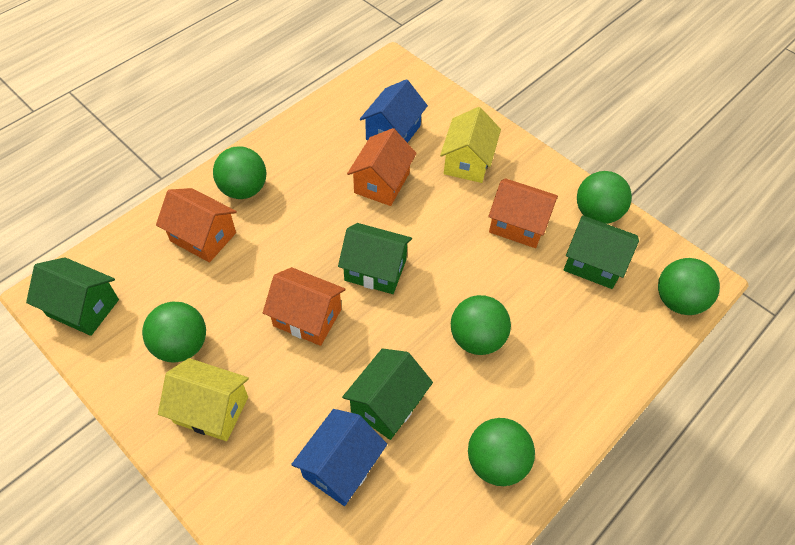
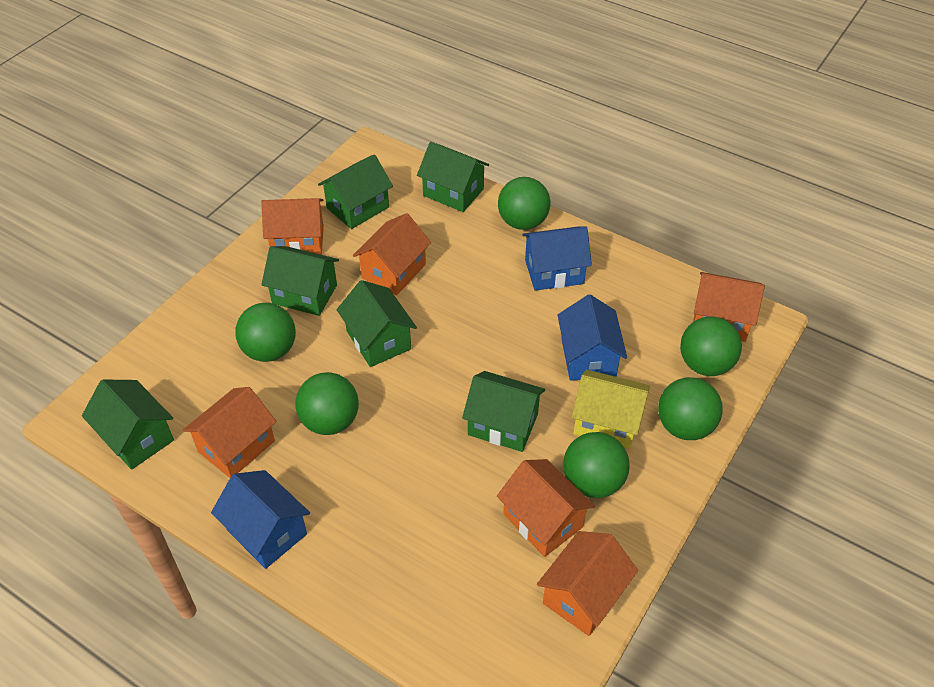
blue house: [291,409,387,506] [360,79,428,143] = 2 -> [211,470,310,569] [522,227,592,291] [558,294,627,381] = 3
green house: [26,257,119,336] [338,223,412,294] [342,348,433,440] [563,215,639,289] = 4 -> [82,380,174,470] [261,246,339,316] [318,154,393,229] [337,280,417,367] [417,142,489,212] [462,371,545,452] = 6
orange house: [156,188,237,263] [263,267,346,346] [347,128,417,206] [488,178,558,248] = 4 -> [183,387,277,478] [261,198,324,255] [353,213,431,295] [497,459,595,557] [537,531,638,636] [693,272,765,342] = 6
yellow house: [158,358,249,441] [440,107,501,183] = 2 -> [571,370,650,449] = 1

